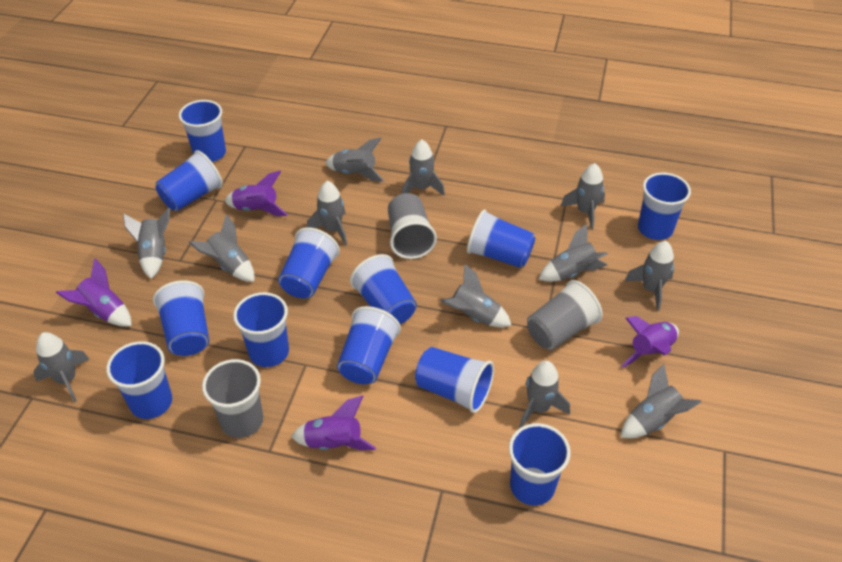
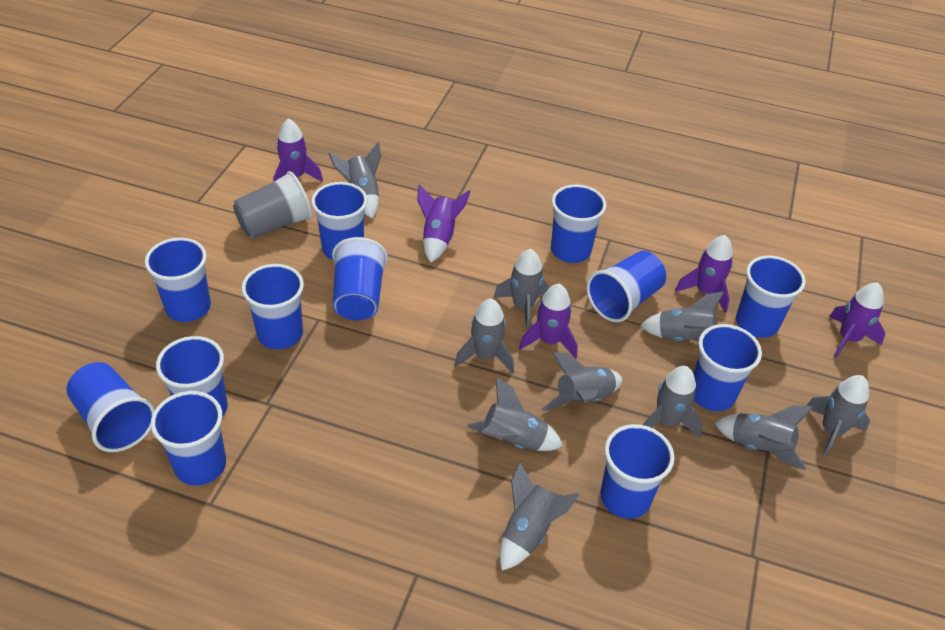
grey cup: [202,359,263,438] [388,193,437,259] [527,280,603,350] = 3 -> [233,171,312,239] = 1
grey rocket: [33,332,89,402] [123,208,170,279] [189,214,254,282] [307,181,347,245] [325,137,384,182] [401,140,445,196] [440,264,512,327] [519,361,570,428] [538,224,608,282] [561,163,605,230] [621,364,701,438] [625,241,674,311] = 12 -> [329,142,381,219] [455,298,514,373] [467,377,563,451] [494,249,549,331] [499,462,580,571] [542,352,623,411] [641,291,724,342] [643,366,703,438] [714,405,813,470] [806,375,870,457] = 10
purple rocket: [56,258,132,327] [225,171,288,216] [291,396,376,450] [622,316,679,368] = 4 -> [273,118,323,182] [417,184,471,263] [519,284,578,359] [675,235,733,313] [829,283,885,358] = 5

